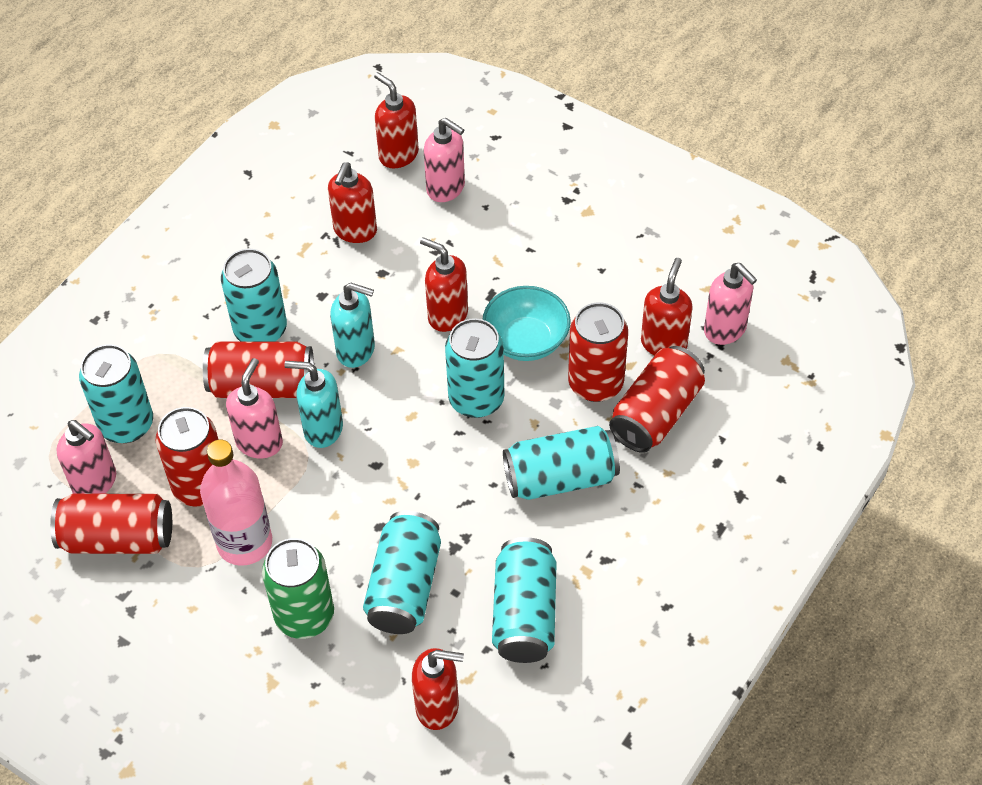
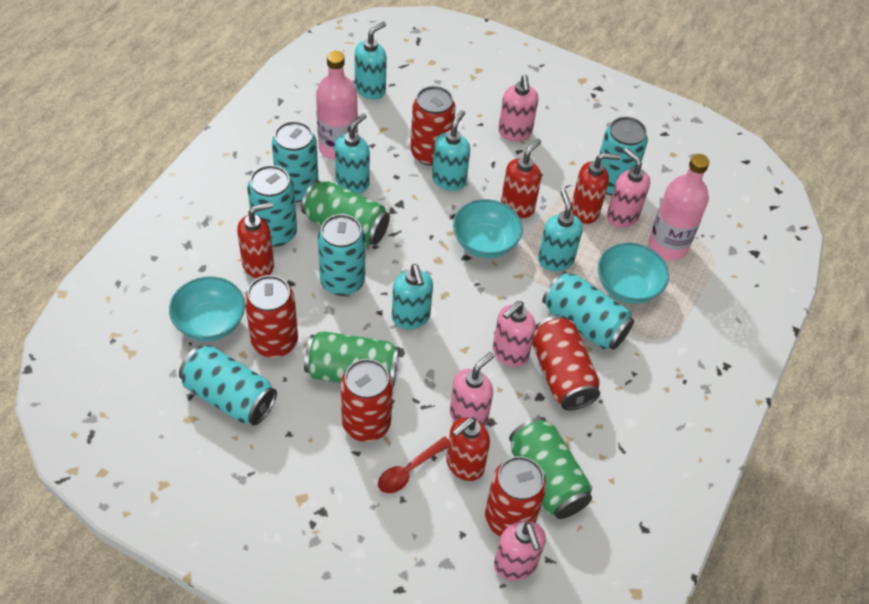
green can: [262,538,334,639] = 1 -> [301,180,390,246] [304,331,400,387] [509,417,592,519] = 3
pink bottle: [200,439,272,566] = 1 -> [316,51,358,160] [649,154,709,260] = 2
pink soap dispenser: [56,420,116,494] [226,358,283,458] [424,118,465,202] [704,263,757,345] = 4 -> [450,352,495,427] [493,301,536,367] [494,521,546,581] [498,75,538,141] [607,148,650,228] = 5
red soap dispenser: [328,162,377,243] [374,72,419,168] [412,648,464,730] [420,237,468,332] [641,258,693,355] = 5 -> [237,202,274,278] [446,417,490,481] [501,139,541,218] [571,153,621,224] = 4
red spoon: none = 0 -> [378,436,449,494] = 1
turquoise bowl: [482,286,571,361] = 1 -> [169,276,245,341] [453,199,523,258] [598,243,669,304] = 3
turquoise soap dispenser: [284,361,343,448] [330,282,375,368] = 2 -> [335,113,370,194] [355,21,387,100] [392,264,433,329] [432,110,470,191] [538,190,583,271] = 5

